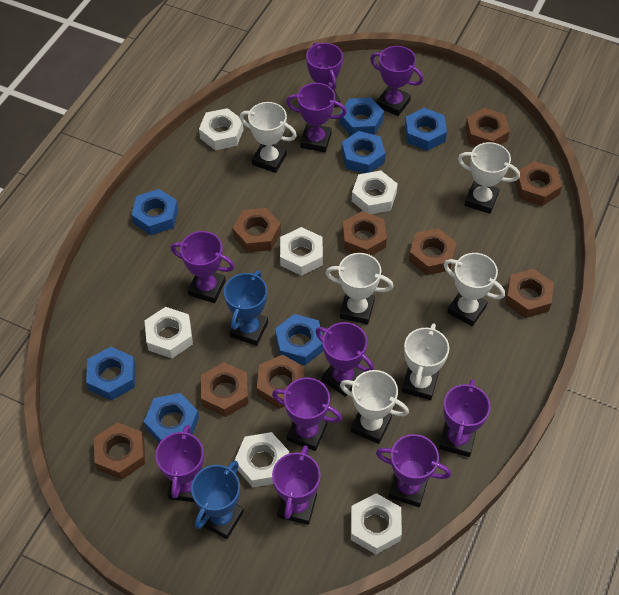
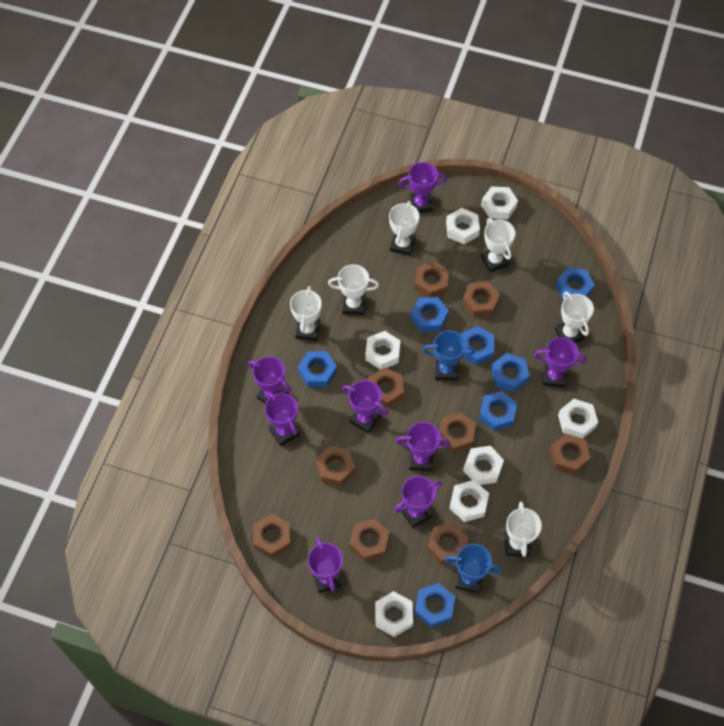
purple trophy: [155,425,204,502] [171,231,235,303] [272,377,342,451] [272,446,321,525] [286,83,347,152] [306,42,343,108] [316,322,374,397] [370,46,424,116] [376,434,451,507] [439,379,491,457] = 10 -> [248,356,291,404] [265,392,300,446] [308,537,343,593] [342,380,388,433] [394,476,442,528] [396,422,451,471] [399,162,447,213] [534,337,587,388] = 8
white nut: [144,307,193,358] [199,108,244,150] [234,432,289,487] [280,227,323,276] [351,493,402,554] [352,171,398,214] = 6 -> [365,331,400,370] [375,591,413,637] [446,208,480,244] [449,480,489,522] [463,446,504,485] [481,186,518,219] [558,399,598,439] = 7

